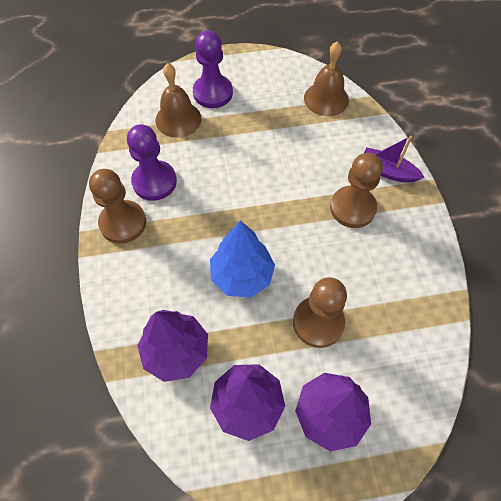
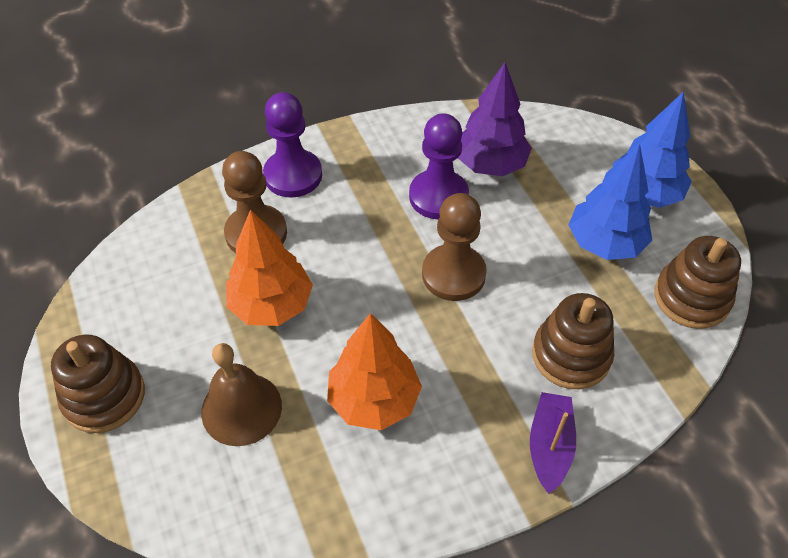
blue tree: [210,221,275,298] = 1 -> [568,144,652,260] [613,92,692,208] = 2
brown bell: [155,63,202,138] [304,41,349,116] = 2 -> [201,343,282,446] = 1
brown pawn: [89,169,146,244] [293,277,347,348] [330,153,383,228] = 3 -> [222,151,287,253] [422,193,487,301] = 2
brown stacking toy: none = 0 -> [51,335,145,433] [532,293,614,389] [654,236,741,329] = 3
orange tree: none = 0 -> [226,210,313,326] [327,313,422,430] = 2
purple tree: [137,310,208,382] [210,364,285,441] [295,373,371,451] = 3 -> [458,62,532,176] = 1

